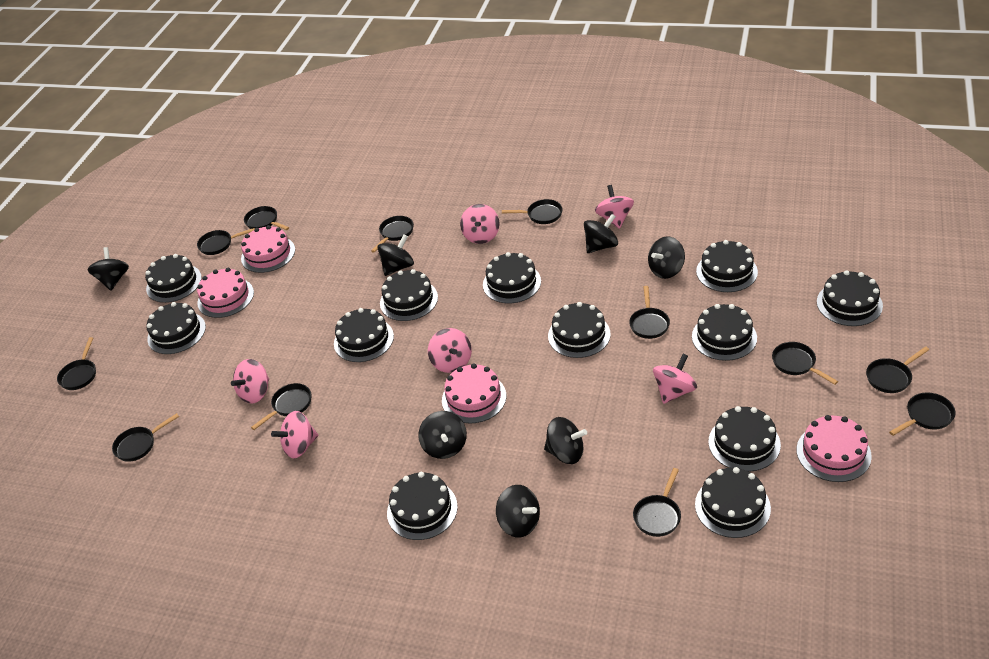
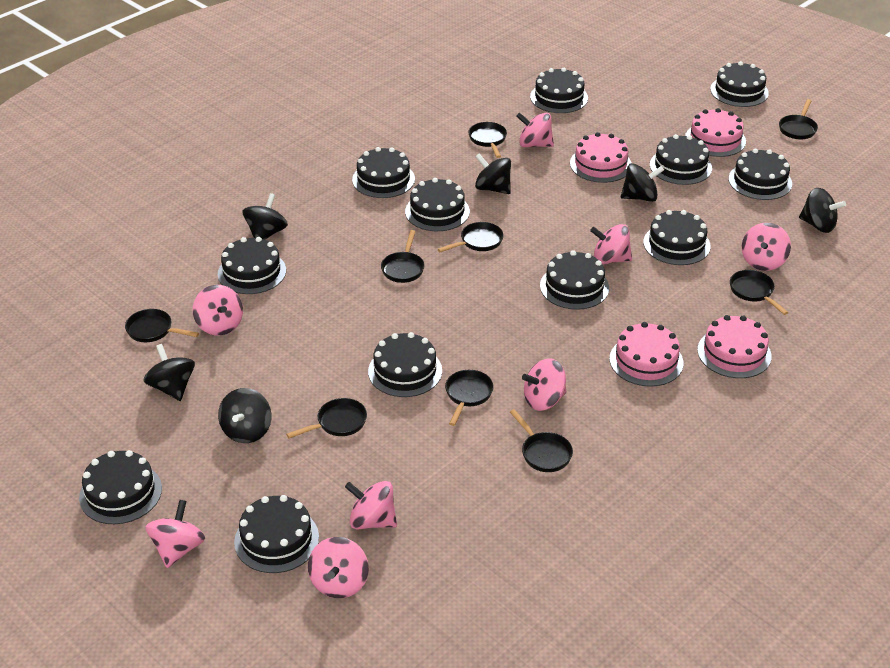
black pan: [57,337,96,390] [112,413,179,462] [197,228,255,255] [244,206,289,230] [251,383,312,430] [371,216,414,253] [502,199,562,224] [629,286,670,339] [633,468,681,537] [772,342,838,385] [866,346,930,393] [889,393,956,436] = 12 -> [125,309,199,342] [286,398,367,438] [381,230,425,283] [438,222,504,252] [445,370,494,426] [468,122,507,158] [510,409,573,472] [730,270,788,315] [779,99,818,139] = 9
black spinning top: [87,247,129,291] [377,235,414,276] [418,411,467,459] [496,485,540,537] [544,417,587,464] [584,214,618,253] [648,236,685,279] = 7 -> [144,344,195,401] [218,388,272,443] [243,193,288,239] [475,153,511,194] [621,163,664,202] [799,188,846,233] = 6
pink spinning top: [231,359,269,404] [271,411,319,458] [428,328,472,373] [460,204,500,244] [595,185,634,229] [653,354,697,404] = 6 -> [145,500,205,568] [193,285,243,336] [308,537,369,598] [345,481,397,530] [516,113,554,147] [522,358,566,411] [590,224,632,265] [742,223,791,271] = 8

